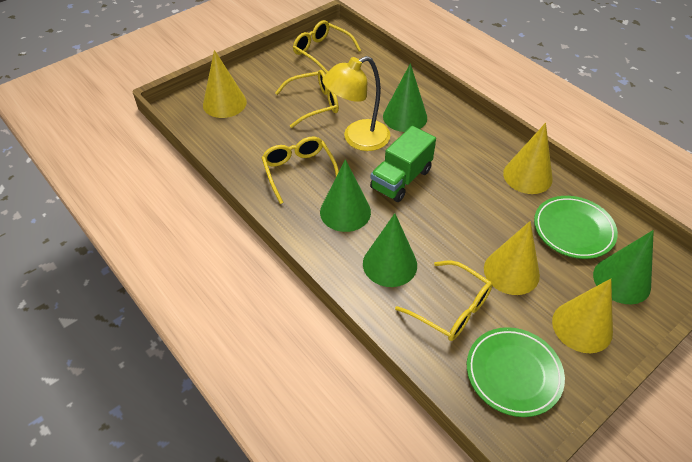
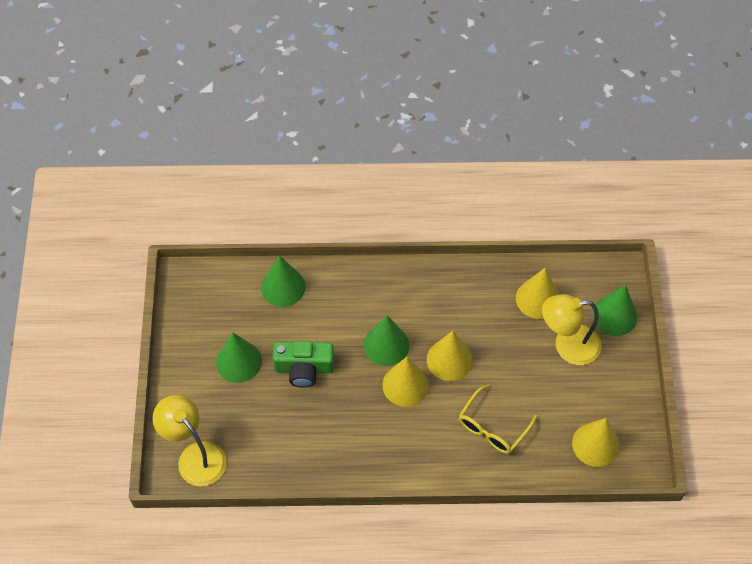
green camera: none = 0 -> [273,341,334,388] = 1
green plate: [467,327,565,417] [534,196,618,259] = 2 -> none = 0
green truck: [370,126,436,202] = 1 -> none = 0
yellow glasses: [261,136,339,204] [275,70,339,128] [293,20,361,73] [395,260,493,341] = 4 -> [459,384,537,454] = 1
yellow lamp: [322,56,390,151] = 1 -> [153,395,227,486] [542,294,602,365] = 2

